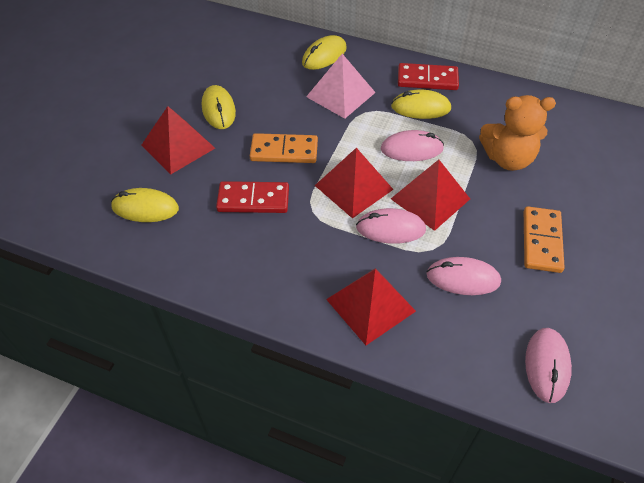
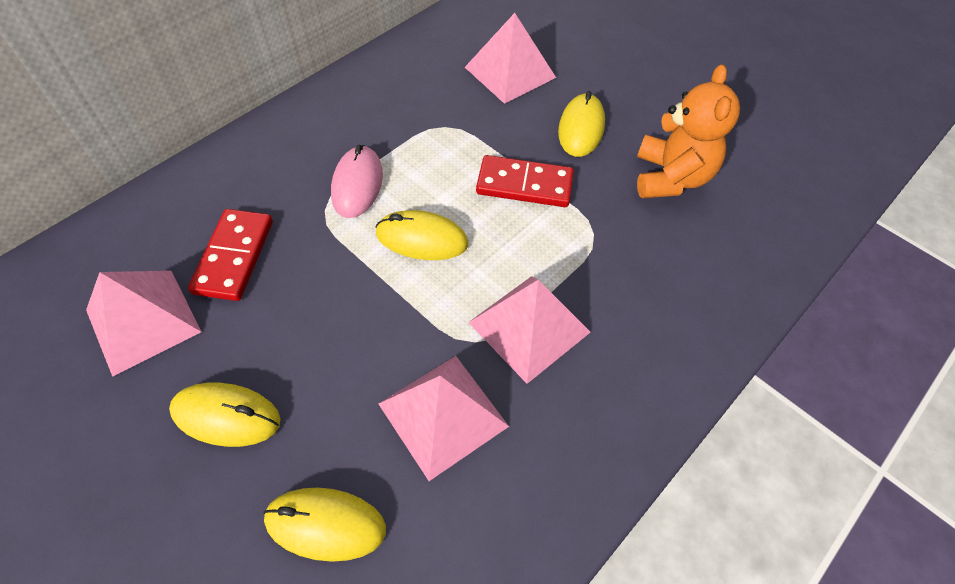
orange domino: [250,133,318,163] [524,206,565,273] = 2 -> none = 0
pink mouse: [356,208,426,244] [381,130,444,161] [426,257,501,295] [525,328,572,403] = 4 -> [331,145,383,218] = 1
pink pyramid: [306,54,376,119] = 1 -> [86,271,201,377] [378,356,509,481] [465,13,556,104] [468,276,590,384] = 4
red pyramid: [142,106,215,174] [315,148,394,218] [326,268,416,345] [391,160,470,231] = 4 -> none = 0

